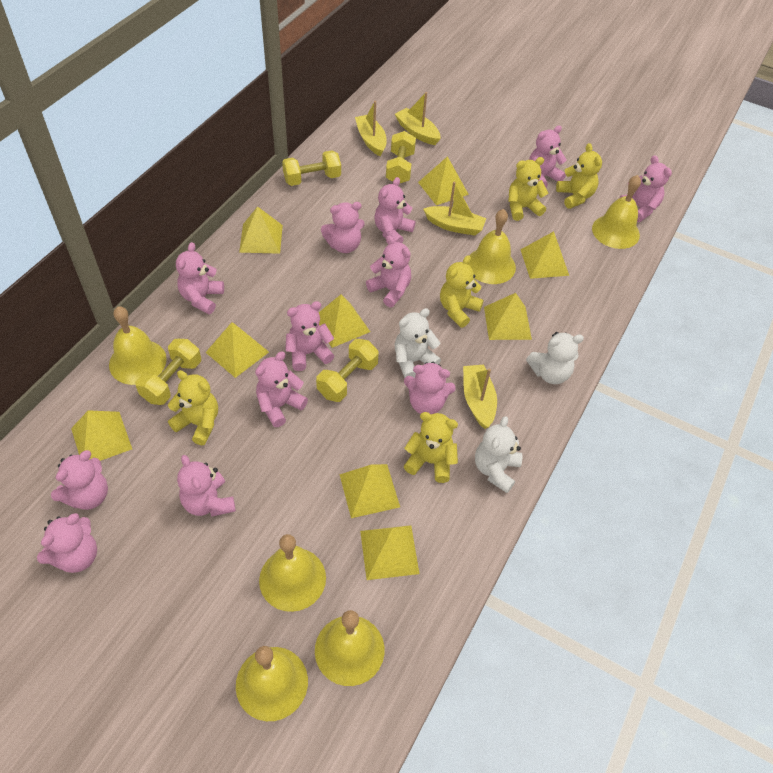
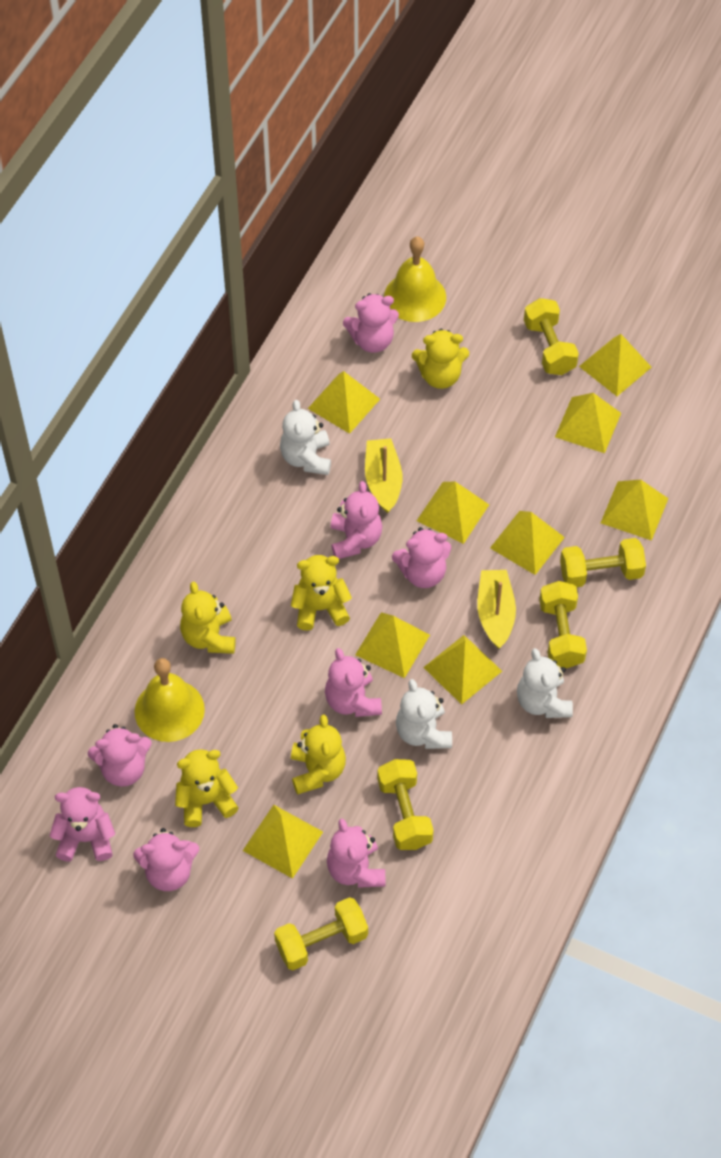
pink teddy bear: [37,513,97,573] [51,450,108,510] [176,242,224,314] [177,455,236,517] [255,351,308,427] [285,301,334,371] [321,202,365,253] [366,236,411,307] [374,177,416,243] [404,362,456,414] [529,125,567,187] [619,155,672,222] = 12 -> [49,787,116,862] [87,724,152,787] [133,828,199,891] [325,648,382,717] [327,819,385,888] [331,481,382,559] [343,293,399,353] [392,527,451,588] = 8
yellow bell: [109,306,167,385] [236,646,308,721] [259,534,326,612] [315,610,385,686] [468,209,516,284] [592,175,641,249] = 6 -> [135,658,205,742] [384,236,446,322] = 2
yellow boat: [355,101,386,157] [395,92,441,145] [423,182,486,235] [463,365,497,429] = 4 -> [365,438,402,513] [477,570,516,649] = 2
yellow dumbbell: [136,339,201,405] [282,150,341,186] [316,339,379,402] [386,131,416,183] = 4 -> [274,897,368,970] [377,759,434,850] [524,298,579,375] [539,581,587,668] [560,538,646,587] = 5

